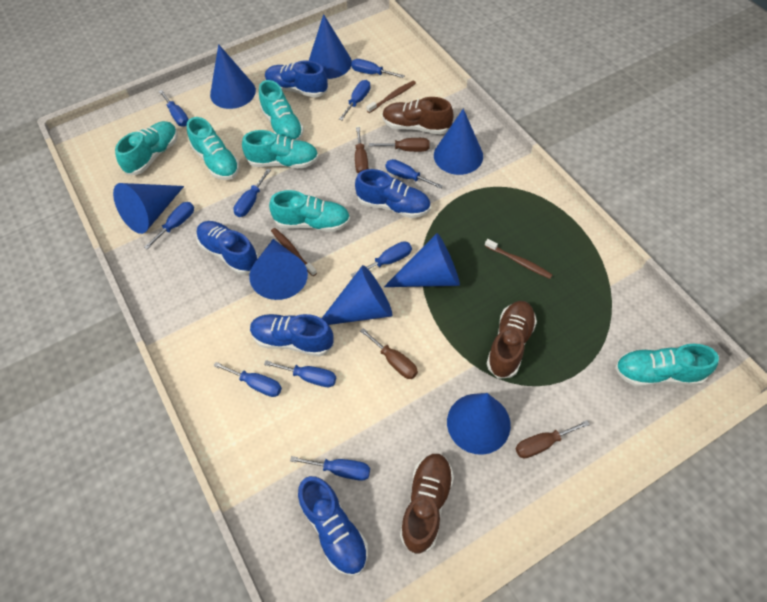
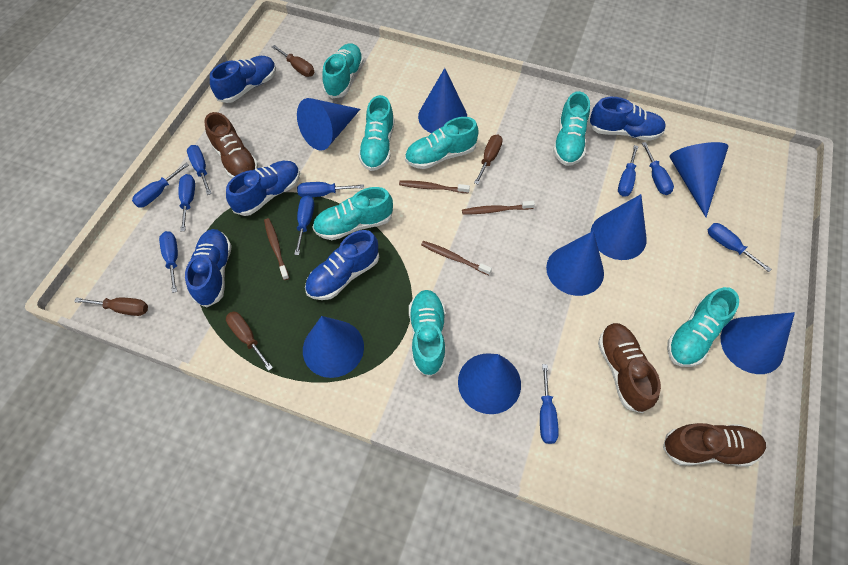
brown toothbrush: [271,228,317,276] [366,81,416,113] [485,239,553,279] = 3 -> [264,218,289,280] [399,181,470,193] [421,241,492,275] [462,201,535,214] = 4
turquoise shoe: [115,121,178,175] [187,117,240,180] [242,130,319,168] [259,80,304,140] [269,190,350,232] [615,344,719,387] = 6 -> [312,187,393,240] [322,43,364,99] [358,95,394,171] [405,117,479,169] [409,290,445,377] [553,91,590,166] [667,287,739,367] = 7

